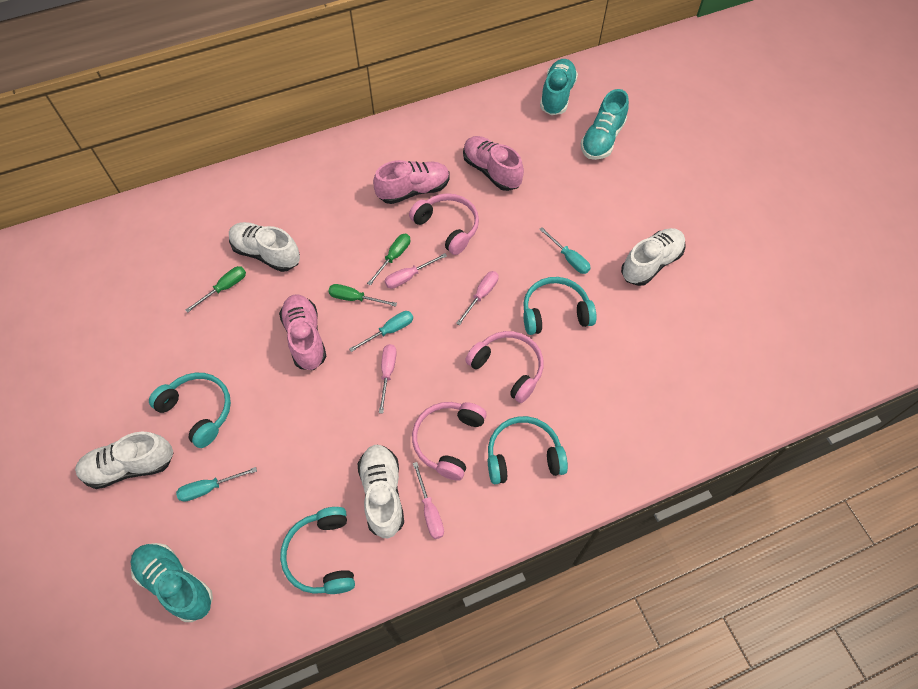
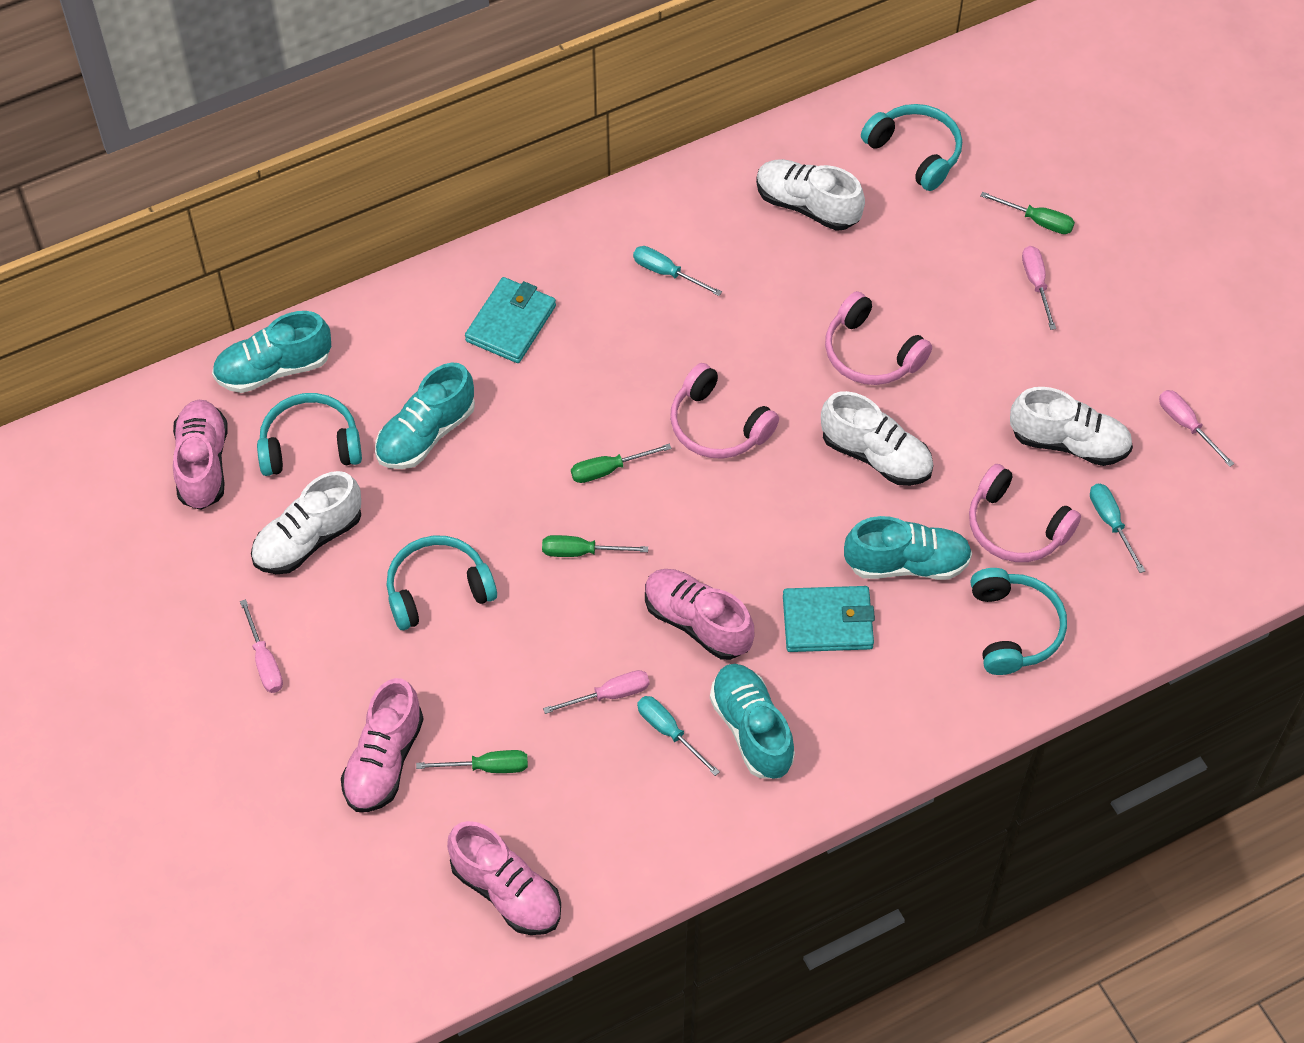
green screwdriver: [186,266,246,313] [328,284,397,307] [367,234,410,286] = 3 -> [416,750,528,773] [542,535,648,557] [571,444,672,483] [980,192,1075,234] = 4
pink shoe: [279,294,327,370] [373,160,450,204] [463,136,524,191] = 3 -> [173,400,228,510] [341,678,424,812] [447,821,561,935] [645,569,754,660] = 4
turquoise shoe: [130,543,213,622] [540,59,578,115] [581,89,629,160] = 3 -> [212,311,331,393] [375,363,475,469] [710,664,795,779] [844,516,972,580] = 4
turquoise wallet: none = 0 -> [465,277,556,363] [783,586,875,652] = 2

